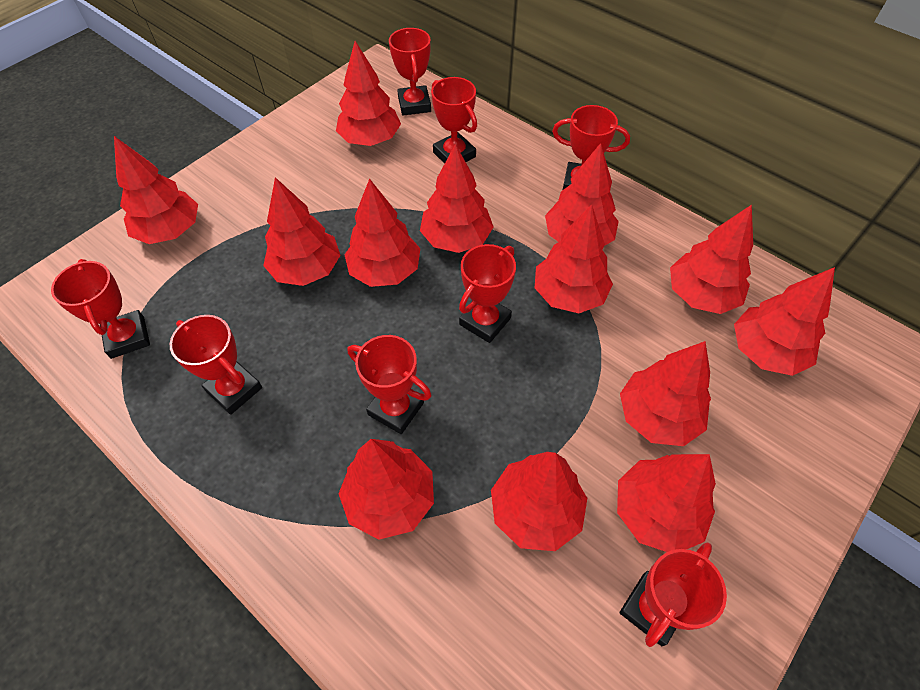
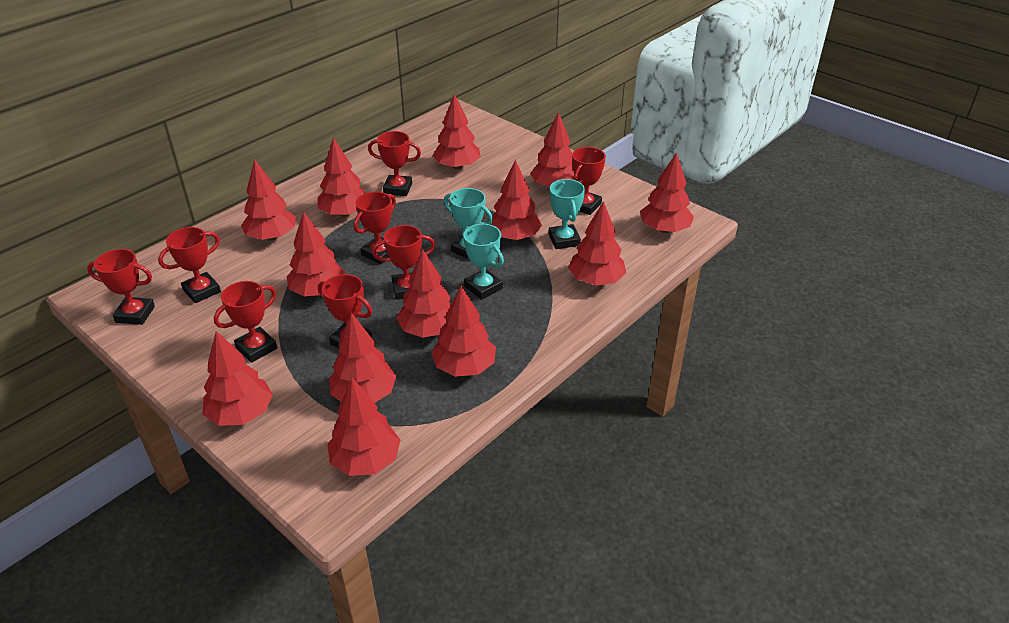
turquoise trophy: none = 0 -> [444,188,493,259] [462,224,504,300] [549,179,585,249] = 3

